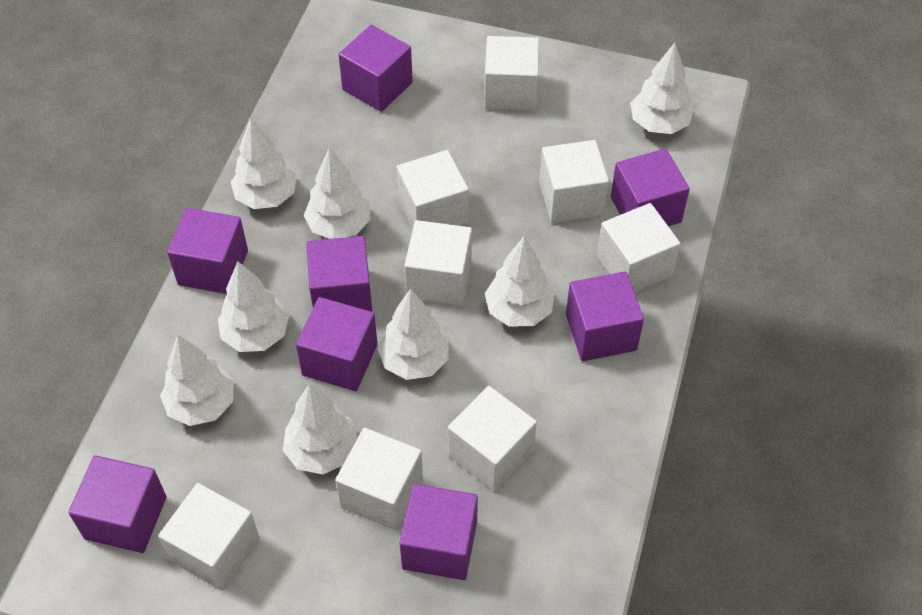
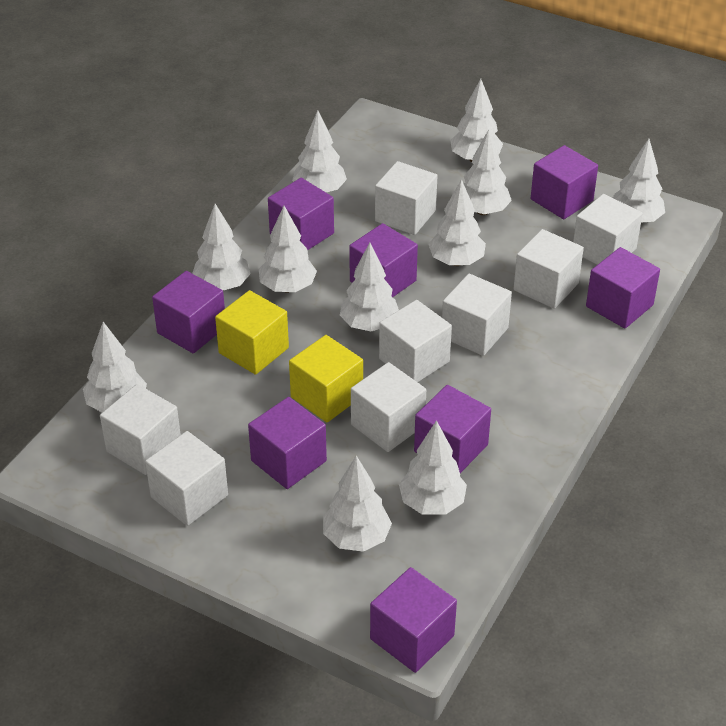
white tree: [160,335,234,426] [218,261,289,352] [231,117,297,209] [283,384,357,474] [303,148,370,239] [377,288,449,380] [485,236,555,327] [630,43,694,134] = 8 -> [83,322,147,412] [192,204,250,291] [259,206,317,293] [292,110,347,192] [323,455,392,552] [340,242,399,331] [399,420,467,515] [428,179,486,266] [450,79,503,162] [464,130,512,215] [613,139,665,223] = 11
yellow cube: none = 0 -> [215,290,289,375] [289,335,363,422] = 2

